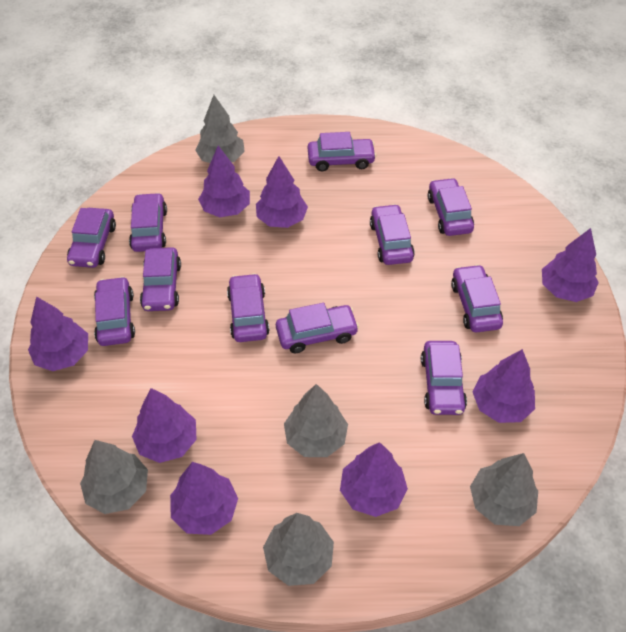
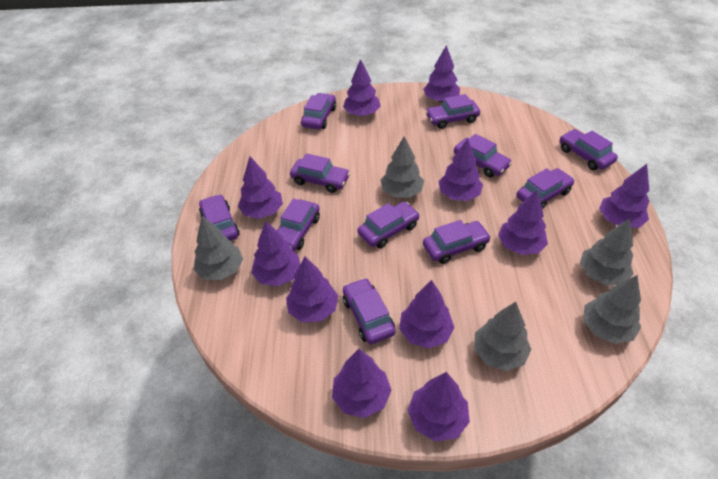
purple tree: [28,296,88,371] [132,388,197,463] [170,462,238,535] [198,146,250,217] [256,156,308,228] [340,442,408,517] [473,349,535,423] [542,228,599,302] = 8 -> [238,157,283,219] [251,221,300,286] [286,256,338,322] [332,349,392,418] [343,59,381,116] [399,280,455,348] [408,372,470,442] [423,45,460,102] [439,139,483,201] [498,190,548,255] [599,164,649,228] = 11

